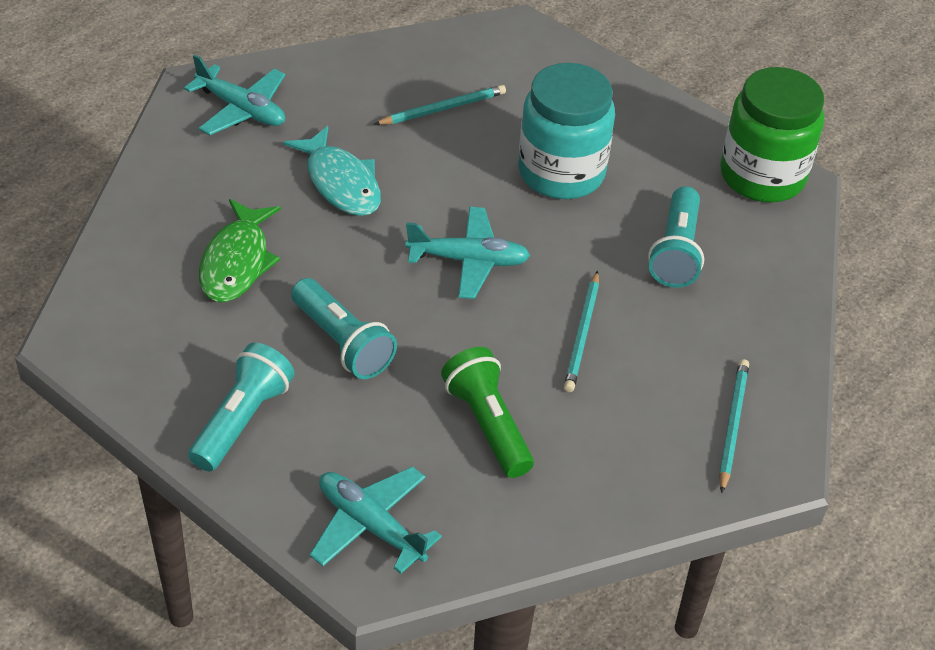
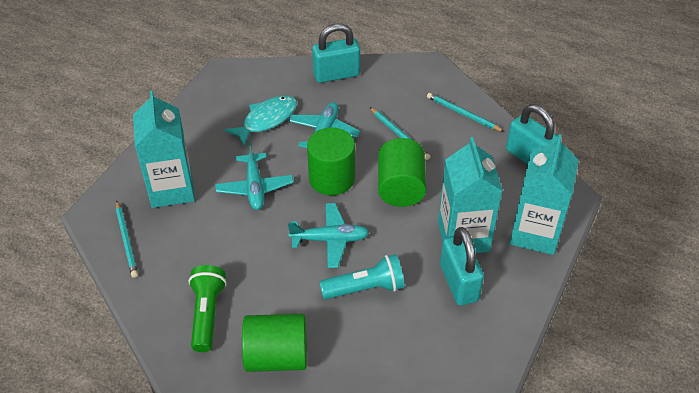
green cylinder: none = 0 -> [242,314,307,372] [307,128,355,195] [378,138,426,207] = 3
green fish: [199,199,281,302] = 1 -> none = 0
green jar: [720,67,824,202] = 1 -> none = 0
turquoise carton: none = 0 -> [133,91,195,208] [438,137,503,253] [510,134,579,255] = 3
turquoise flashlight: [188,343,294,471] [291,278,397,379] [648,186,704,288] = 3 -> [319,254,405,299] = 1
turquoise jar: [518,63,615,199] = 1 -> none = 0
turquoise padlock: none = 0 -> [312,23,360,83] [440,227,484,305] [506,104,558,164] = 3

